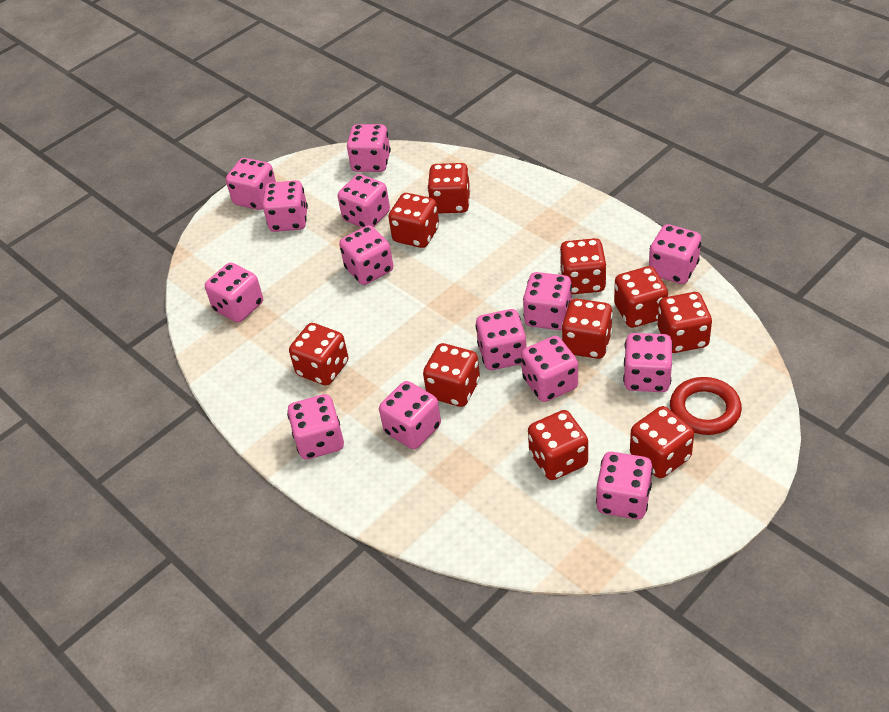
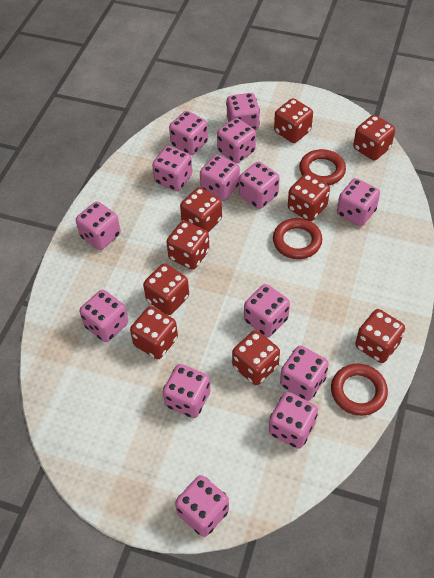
red dice: [289,323,349,386] [388,193,439,248] [423,343,480,407] [427,163,470,213] [528,410,588,480] [560,238,606,294] [561,299,613,359] [614,266,668,328] [630,406,694,478] [658,292,712,353] = 10 -> [130,306,178,359] [143,264,189,315] [167,221,210,270] [180,187,222,232] [232,330,280,385] [274,98,313,143] [288,173,330,221] [353,115,395,160] [355,309,405,363] = 9
red ring: [670,377,742,435] = 1 -> [273,218,322,259] [299,149,346,185] [331,364,388,416] = 3

